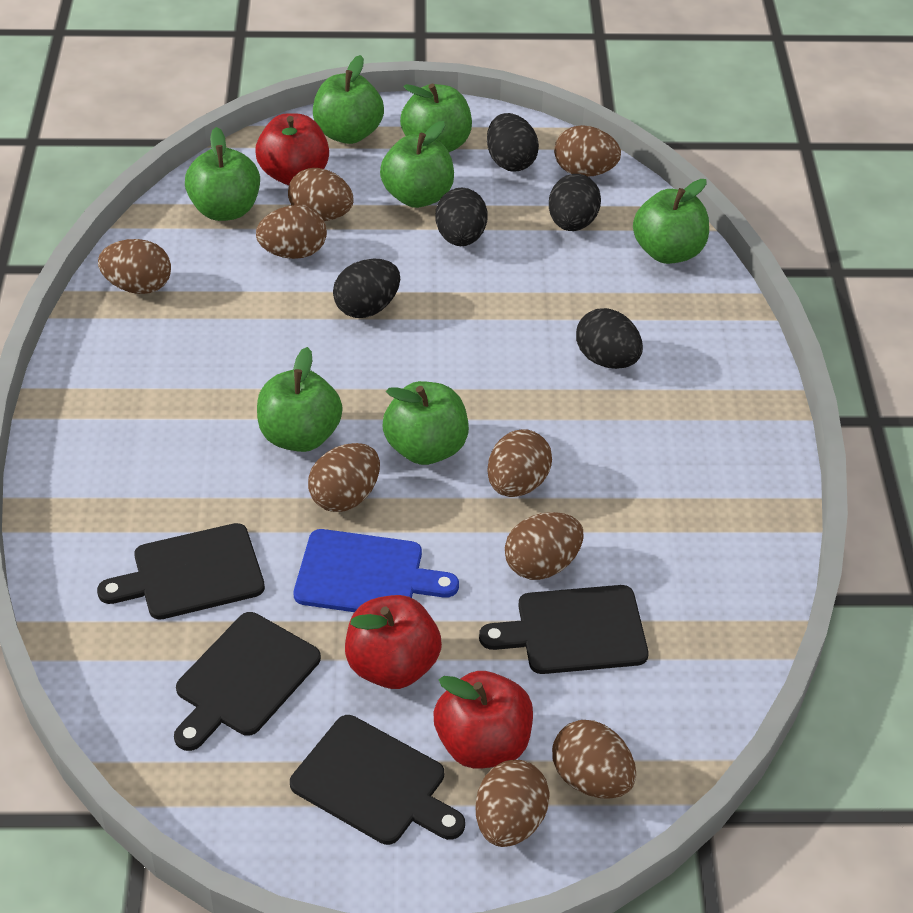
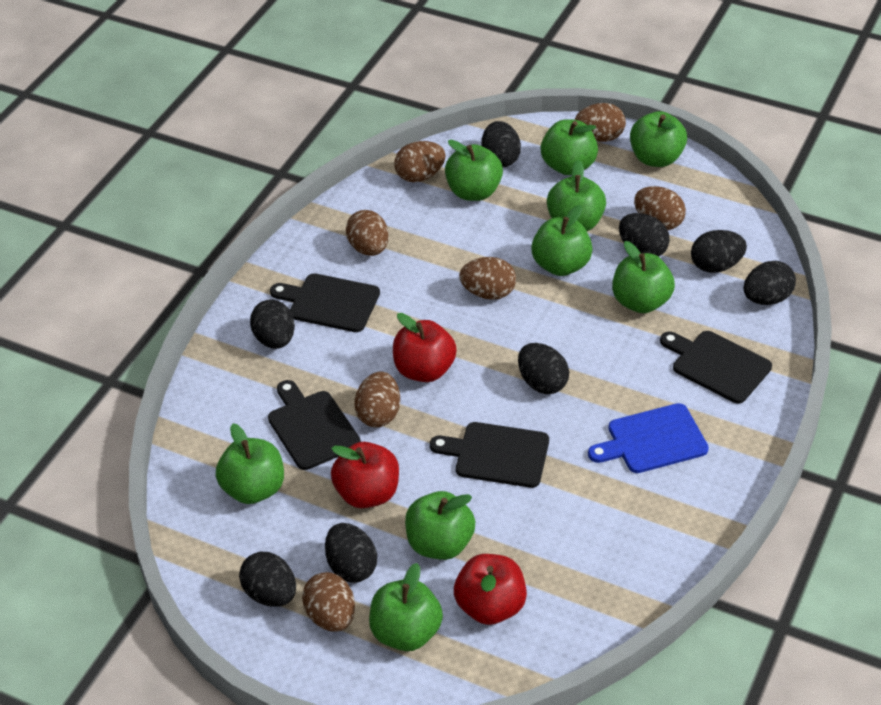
black egg: [333,258,400,318] [435,188,488,246] [487,113,539,172] [549,174,601,231] [576,308,643,369] = 5 -> [239,552,296,607] [250,299,295,349] [325,523,377,583] [481,121,521,167] [518,343,569,394] [619,213,670,257] [691,230,747,273] [744,261,796,305] = 8
brown egg: [98,239,171,294] [256,205,327,259] [288,168,354,221] [308,443,380,512] [476,760,550,847] [487,429,552,497] [505,512,583,580] [552,720,636,799] [554,125,621,177] = 9 -> [302,572,355,632] [346,210,389,256] [354,372,400,427] [394,141,446,182] [459,257,516,300] [574,103,626,142] [634,186,686,230] = 7
green apple: [185,127,260,221] [257,347,343,452] [313,55,384,144] [380,121,454,208] [383,381,469,465] [400,84,472,152] [633,179,709,264] = 7 -> [216,423,284,504] [369,563,443,651] [405,491,476,560] [445,140,503,201] [531,205,593,276] [541,119,598,175] [547,160,606,231] [612,241,675,313] [630,111,687,167] = 9

